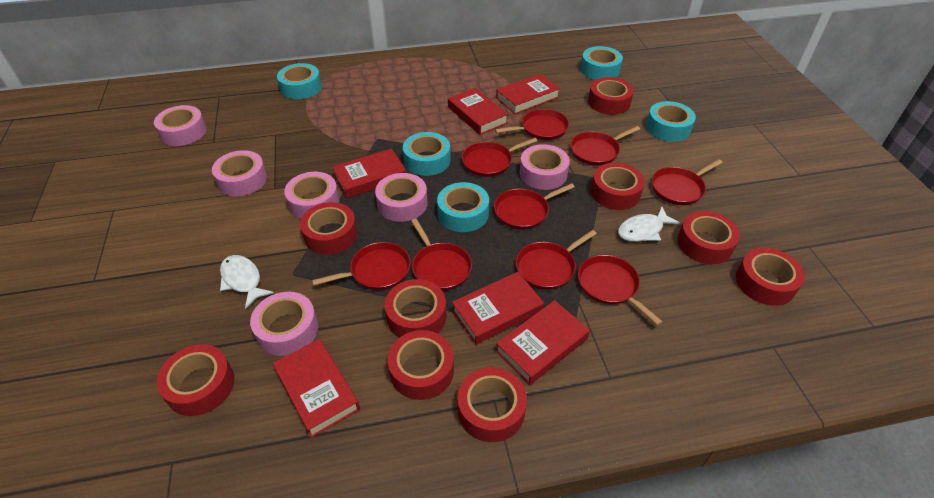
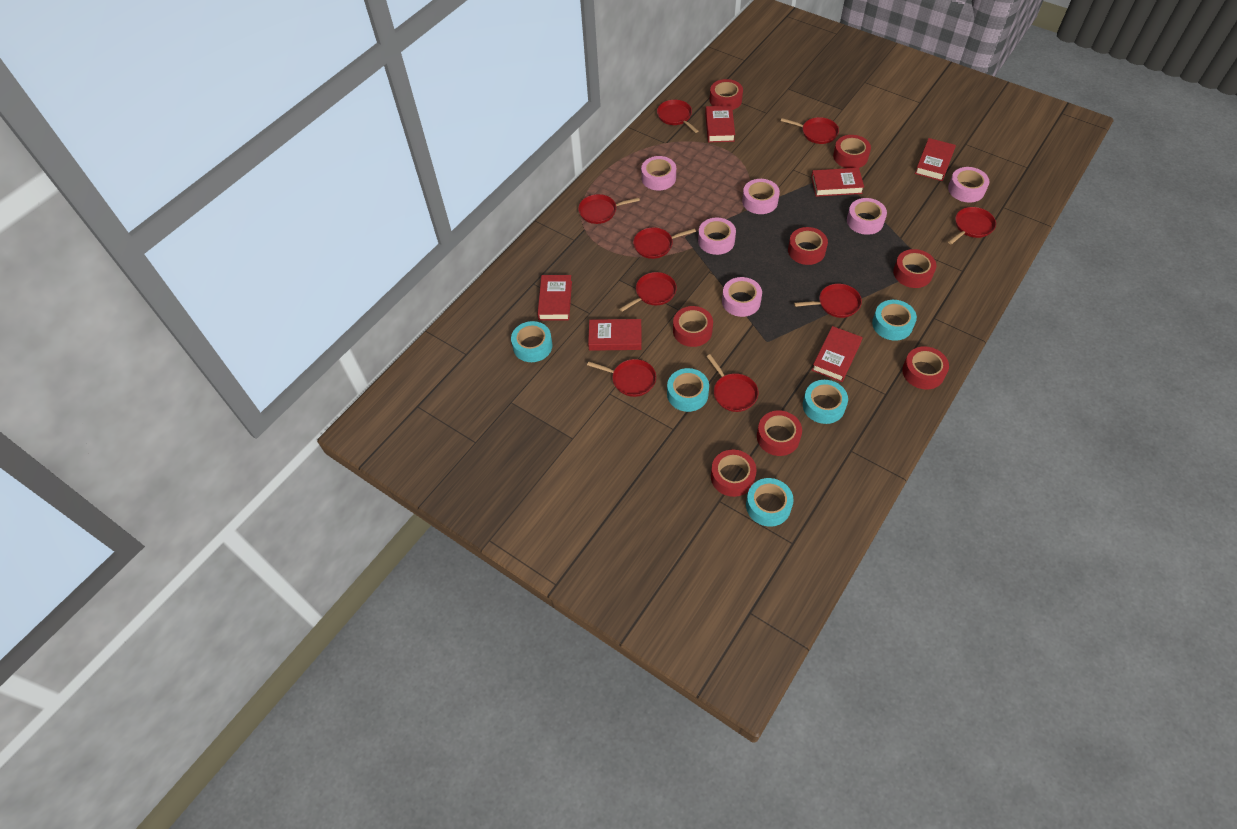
red tape: [156,344,234,416] [300,202,358,255] [385,279,447,338] [388,330,454,400] [457,367,527,442] [588,77,634,115] [591,163,645,210] [677,211,740,264] [736,247,805,306] = 9 -> [673,306,713,347] [710,79,743,110] [711,450,757,497] [757,411,802,456] [788,227,828,265] [833,135,871,168] [893,249,936,288] [902,346,949,389] = 8
white fish: [220,255,274,309] [618,207,680,242] = 2 -> none = 0

